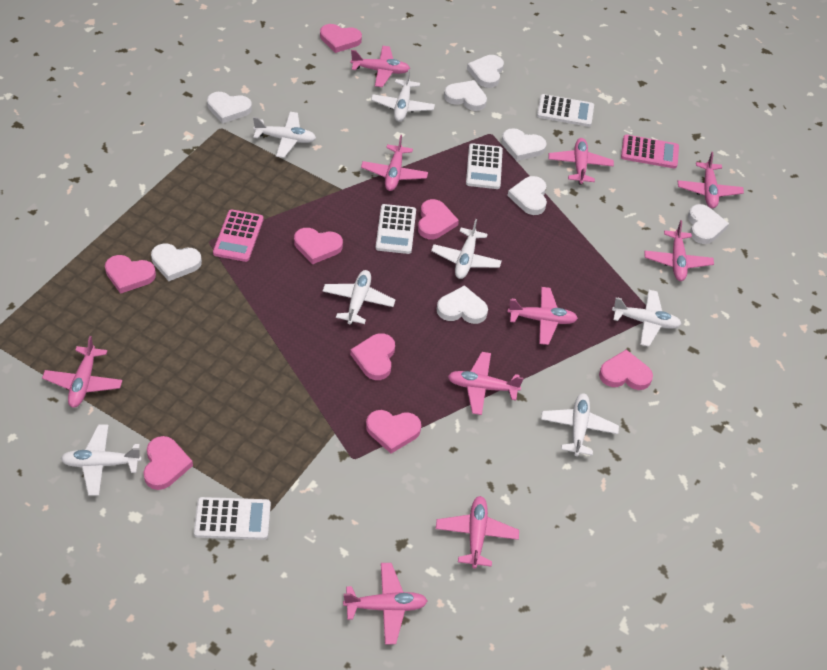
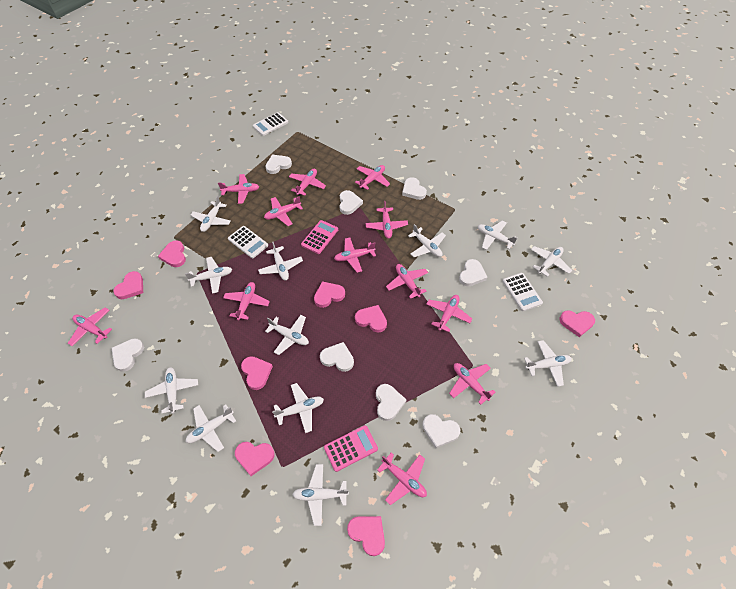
pink plane: [42,336,123,408] [343,563,427,645] [351,46,410,87] [361,135,428,191] [436,496,519,569] [448,352,523,415] [508,287,578,345] [548,138,614,184] [644,220,714,281] [678,152,744,208] = 10 -> [68,308,112,346] [218,174,259,204] [223,282,270,320] [264,196,303,226] [289,169,326,196] [334,238,376,273] [355,165,390,190] [366,201,408,239] [377,453,427,505] [386,264,428,299] [427,295,472,332] [449,363,496,405] = 12
white calculator: [194,497,271,540] [376,204,416,254] [466,143,503,189] [537,94,594,127] = 4 -> [228,226,268,258] [253,112,288,136] [502,273,543,311] = 3
white plane: [60,425,142,496] [253,112,316,158] [322,270,395,324] [371,69,435,122] [431,219,502,279] [541,393,619,456] [612,290,681,347] = 7 -> [145,367,198,414] [185,257,232,294] [186,405,236,452] [191,196,231,232] [258,242,303,280] [265,315,309,355] [272,383,324,433] [292,464,349,526] [408,224,446,257] [478,220,517,250] [524,340,572,387] [531,246,572,277] = 12

